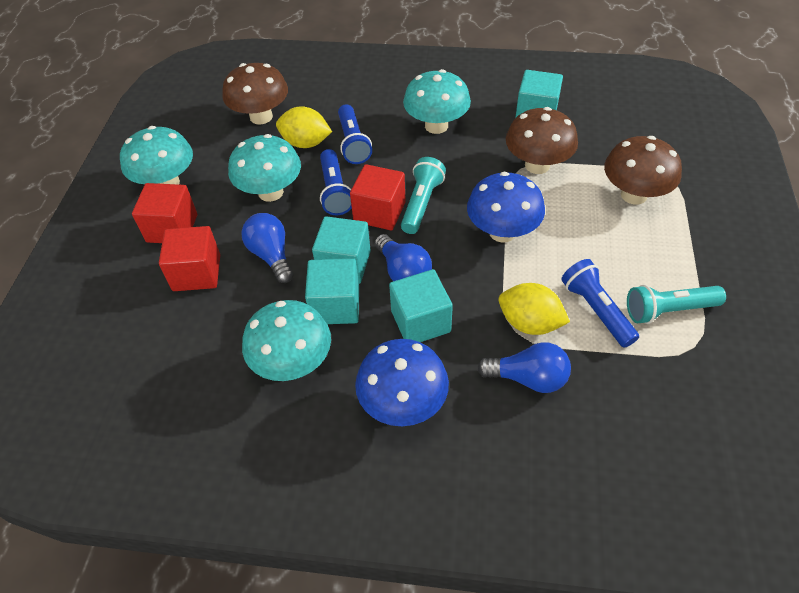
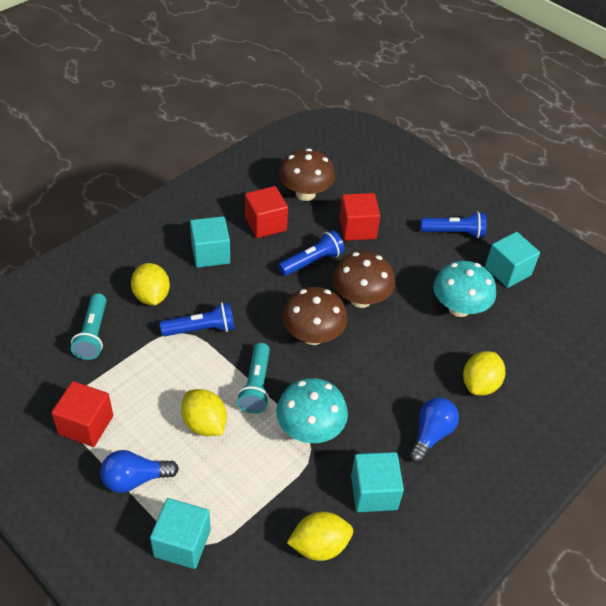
blue light bulb: [241,213,294,283] [374,234,432,281] [477,342,571,393] = 3 -> [100,450,179,493] [409,397,459,463] = 2
blue mushroom: [355,339,449,426] [467,172,545,243] = 2 -> none = 0
turquoise mushroom: [120,126,193,185] [228,134,301,202] [242,300,331,381] [403,69,471,134] = 4 -> [276,378,348,443] [433,261,496,317] = 2
yellow lemon: [276,106,332,148] [498,283,570,335] = 2 -> [131,263,170,305] [181,389,227,436] [287,512,353,561] [463,351,505,395] = 4

